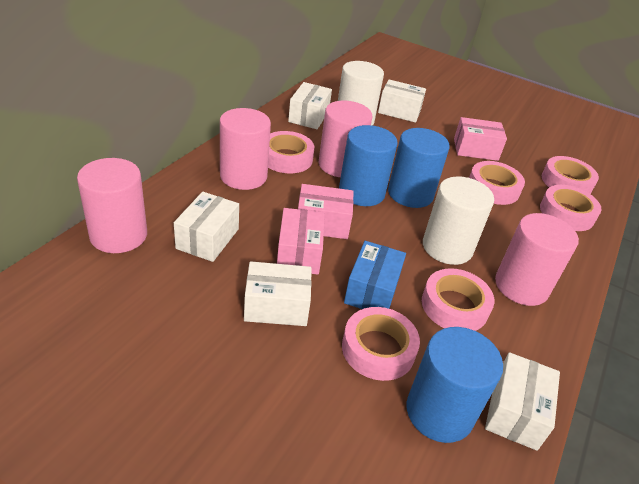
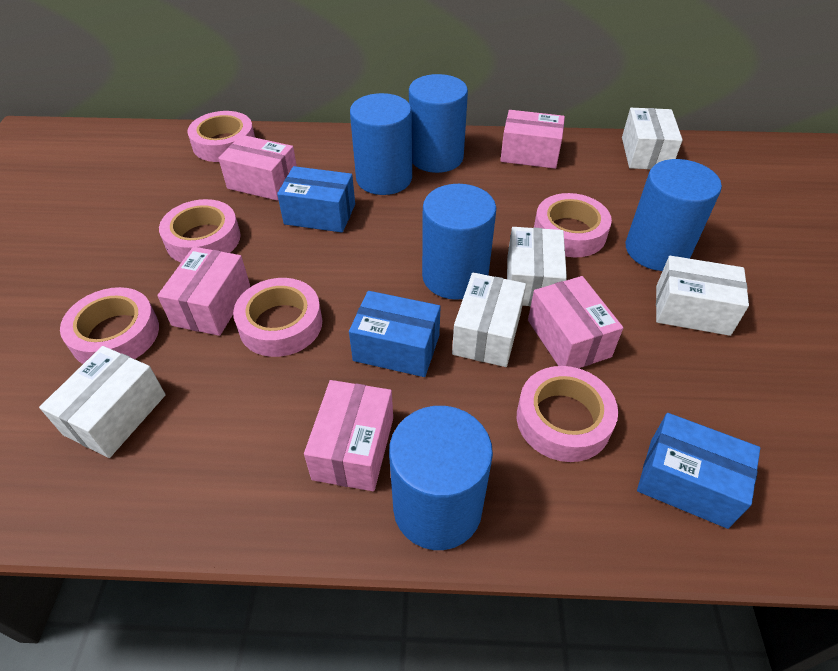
blue box: [344,241,406,309] = 1 -> [277,166,355,233] [349,291,441,377] [637,413,760,529] = 3
blue cylinder: [339,125,398,206] [388,128,450,208] [407,327,503,443] = 3 -> [350,93,412,195] [389,406,493,550] [409,74,468,173] [422,184,496,300] [626,159,722,271] = 5
pink box: [277,208,325,274] [298,184,354,239] [454,117,507,161] = 3 -> [157,247,250,336] [218,135,297,201] [304,380,393,491] [500,110,565,169] [528,276,623,368] = 5
pink cylinder: [77,158,147,253] [220,108,271,190] [319,101,372,177] [495,213,579,306] = 4 -> none = 0
white cylinder: [338,61,384,125] [423,176,494,265] = 2 -> none = 0

